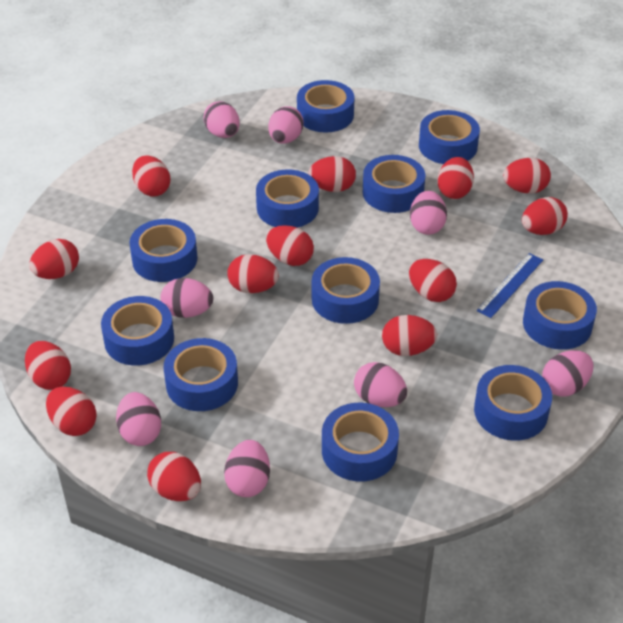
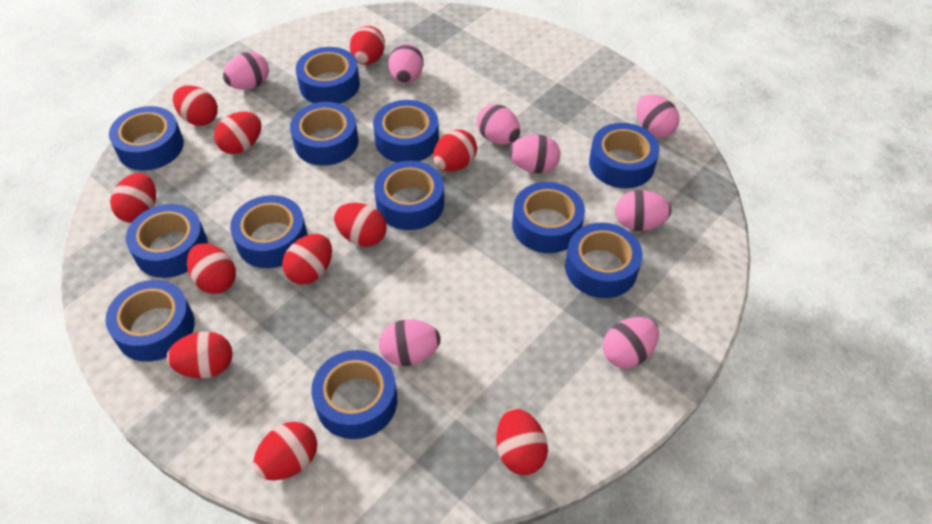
blue ruler: [477,253,543,318] = 1 -> none = 0
blue tape: [101,296,174,366] [129,219,197,282] [163,338,238,411] [256,170,319,228] [297,80,355,133] [312,257,380,324] [322,403,399,482] [363,155,425,213] [419,110,480,164] [474,365,552,441] [523,281,597,350] = 11 -> [105,280,195,362] [109,106,184,171] [126,204,208,278] [230,195,308,268] [290,102,358,166] [296,47,360,104] [311,350,397,439] [373,100,439,162] [374,161,444,230] [512,182,585,253] [565,223,643,298] [589,123,660,188] = 12
red egg: [25,341,71,390] [29,239,79,279] [46,387,97,436] [132,155,170,197] [147,452,201,501] [227,254,279,293] [266,225,314,266] [308,156,356,192] [382,315,437,356] [409,259,457,302] [437,157,474,199] [503,158,551,193] [522,197,568,235] = 13 -> [110,173,156,223] [167,331,232,379] [173,85,218,126] [187,243,236,294] [214,111,262,154] [253,422,317,480] [282,234,332,285] [334,203,387,247] [350,26,385,65] [433,130,477,172] [496,408,548,475] = 11

